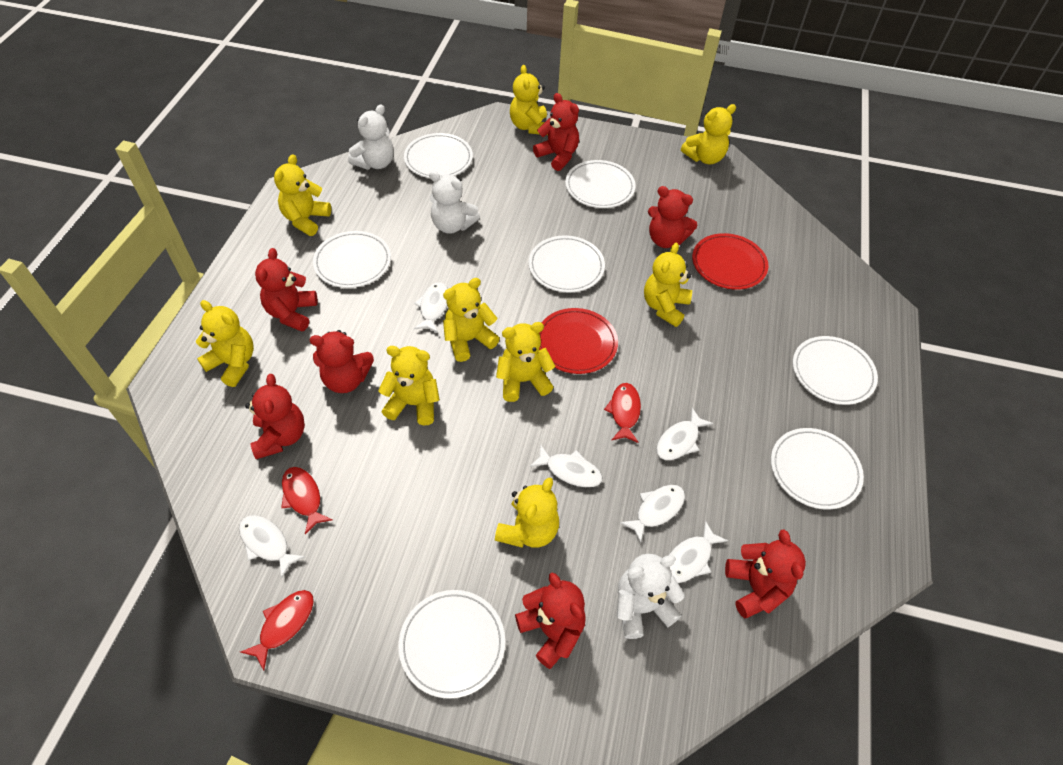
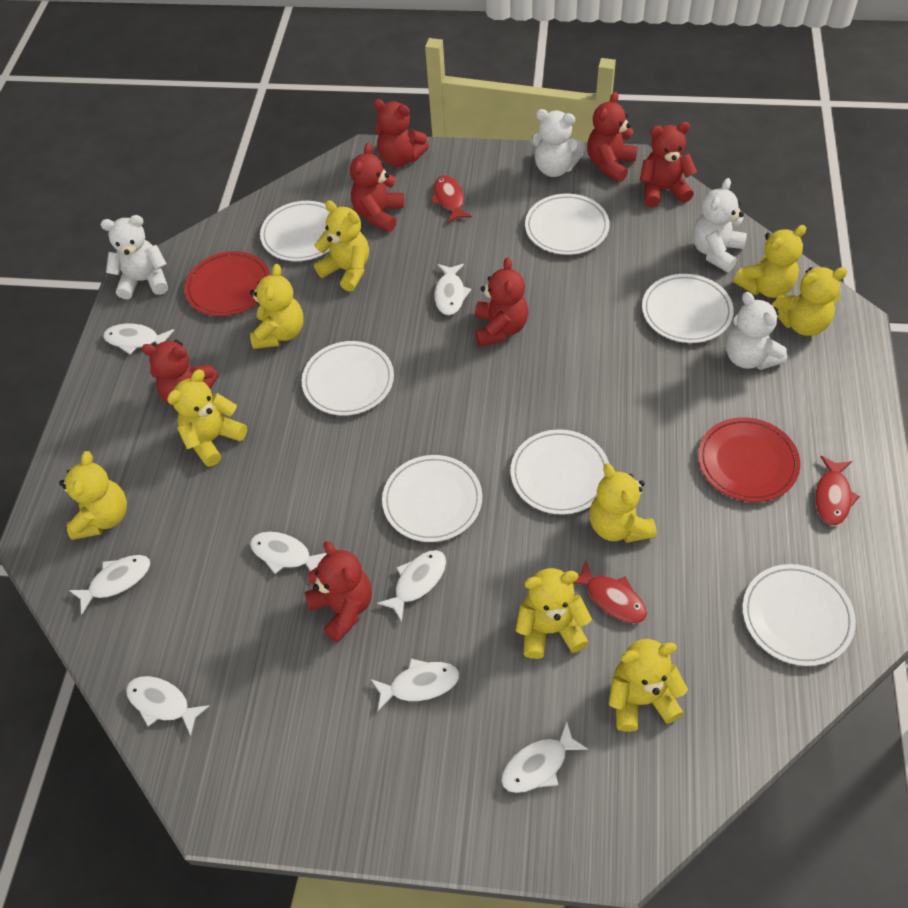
white fish: [239,515,305,579] [414,282,448,333] [529,444,602,487] [620,485,685,544] [656,408,713,460] [669,520,728,583] = 6 -> [69,555,150,615] [103,324,174,354] [126,676,210,736] [250,532,327,574] [371,659,459,711] [377,550,446,622] [434,264,471,315] [501,721,588,793] = 8
white teddy bear: [348,104,394,170] [429,171,480,234] [616,554,685,639] = 3 -> [101,215,168,299] [530,109,585,177] [693,178,747,272] [726,292,787,370] = 4

